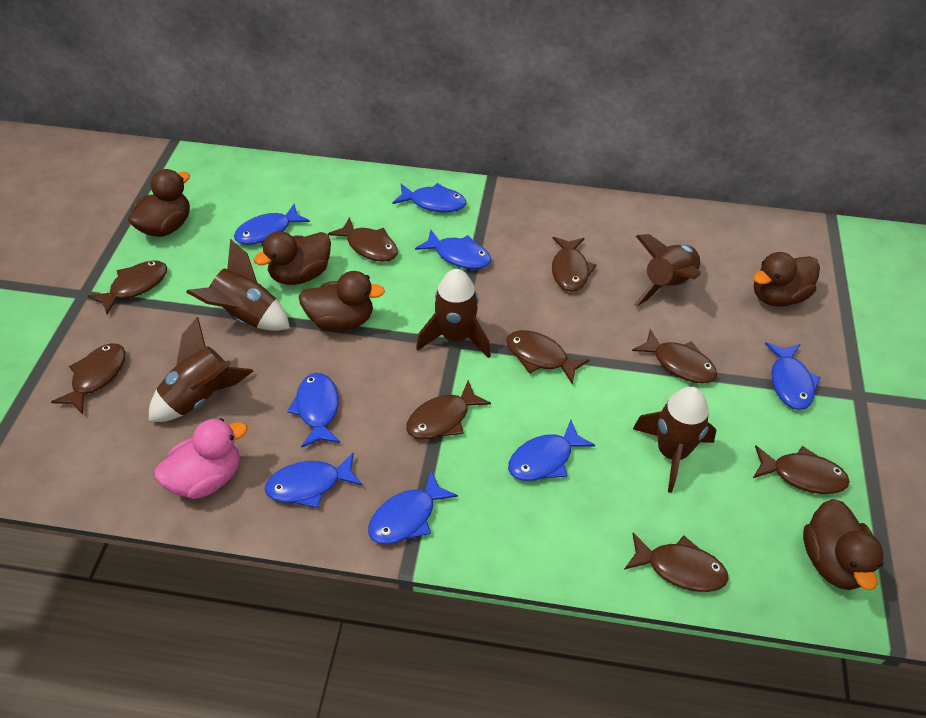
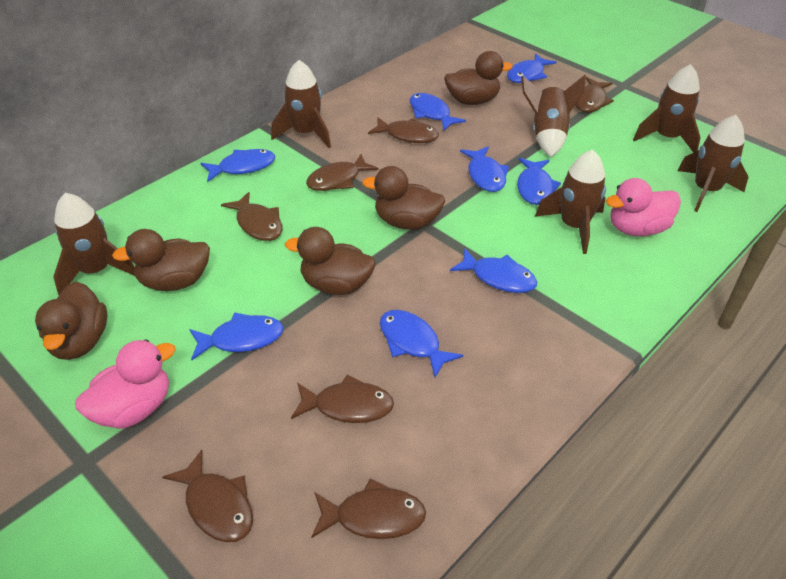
brown fish: [51,343,125,414] [88,260,167,314] [328,217,398,262] [406,380,491,440] [506,330,590,385] [552,237,597,292] [624,533,729,592] [632,329,717,383] [753,445,850,494] = 9 -> [162,450,253,542] [221,192,283,241] [291,374,394,423] [306,154,379,191] [311,478,426,539] [368,117,439,143] [575,77,614,113] = 7
brown rocket: [149,317,253,422] [186,239,290,331] [416,269,491,358] [633,387,717,493] [634,234,701,307] = 5 -> [53,193,135,295] [271,60,331,148] [521,75,586,157] [535,149,606,254] [633,64,701,153] [678,115,749,212] = 6
pink duck: [154,418,248,499] = 1 -> [75,339,176,429] [606,178,681,236] = 2

